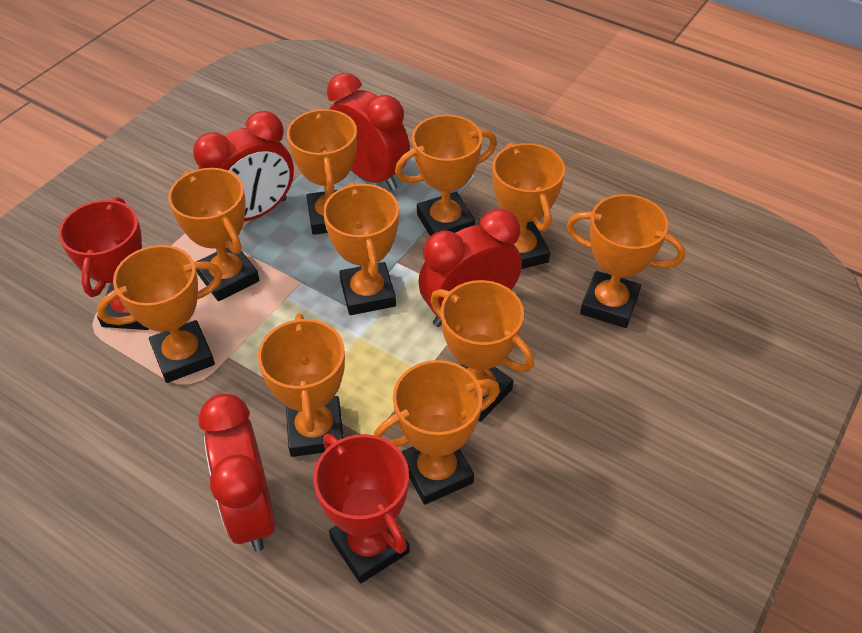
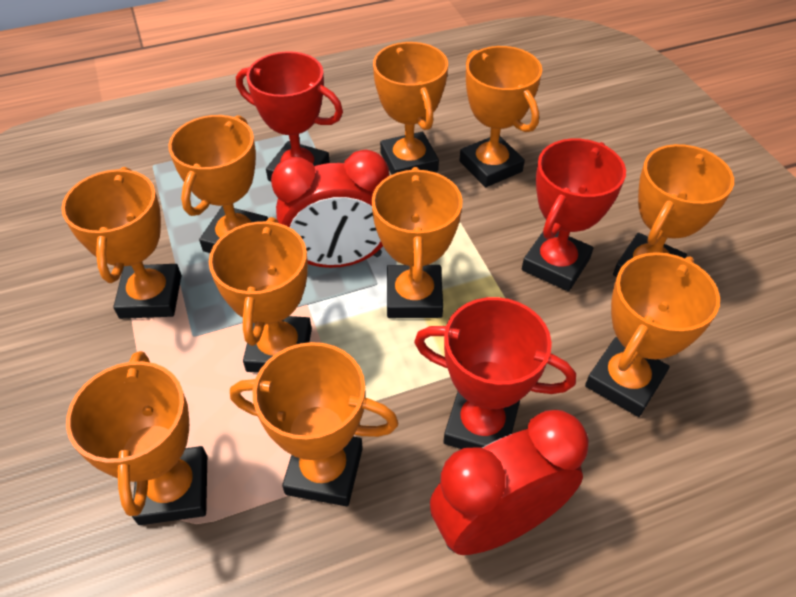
red clock: [193,111,294,222] [198,393,275,551] [327,73,410,190] [418,209,522,327] = 4 -> [271,150,389,268] [430,410,589,555] = 2
red trophy: [59,197,149,330] [313,434,409,584] = 2 -> [236,51,343,181] [414,297,576,449] [522,138,626,291] = 3

